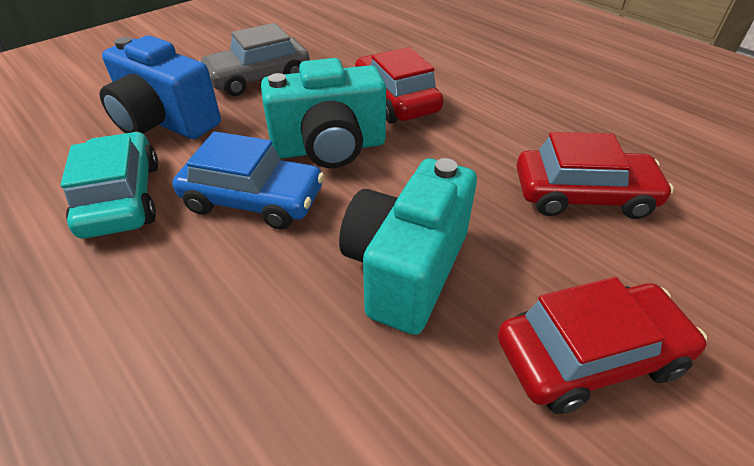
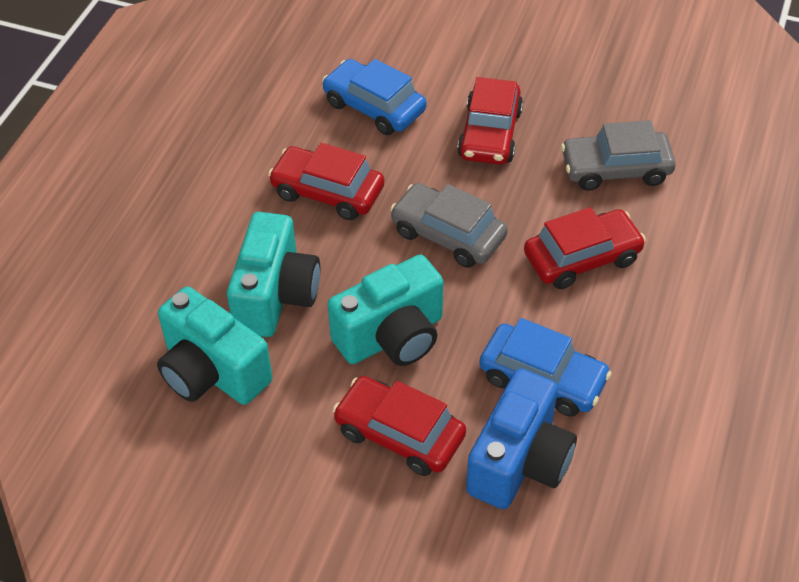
blue car: [172,131,324,230] = 1 -> [322,59,427,135] [479,318,612,417] = 2
grey car: [200,23,310,96] = 1 -> [390,183,508,268] [561,120,676,191] = 2
red car: [355,47,444,123] [498,277,707,414] [517,132,674,219] = 3 -> [268,143,384,220] [333,376,466,476] [457,77,523,165] [524,207,646,289] = 4
turquoise camera: [261,58,386,168] [339,158,477,335] = 2 -> [157,287,272,405] [227,212,320,337] [328,255,443,366] = 3
turquoise car: [60,132,158,238] = 1 -> none = 0

